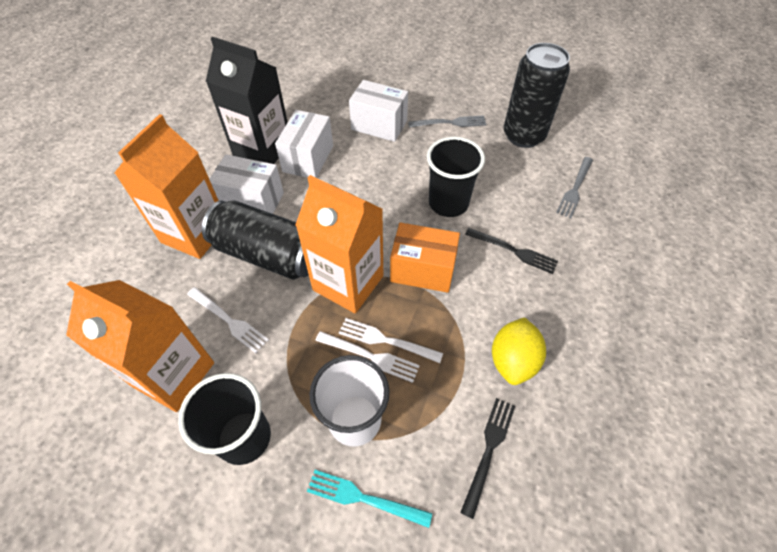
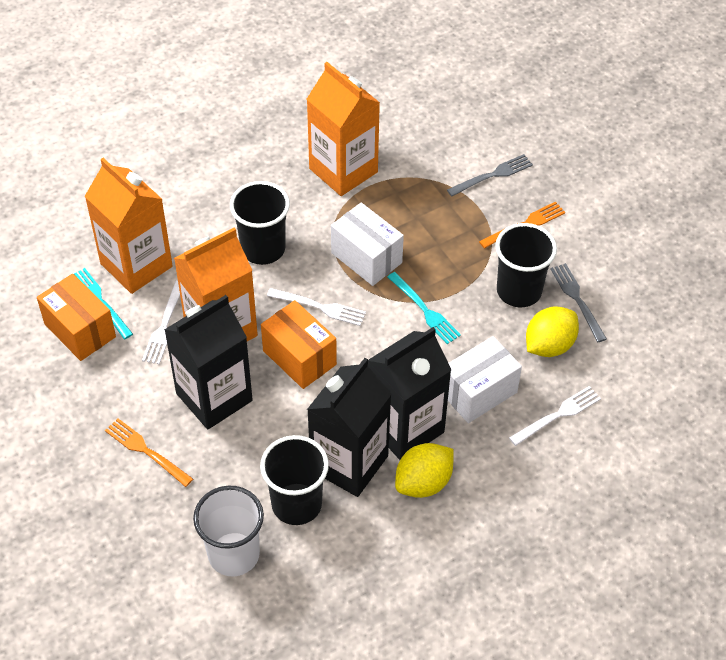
black can: [202,201,309,280] [504,43,570,148] = 2 -> none = 0
black carton: [206,37,288,164] = 1 -> [164,295,253,430] [307,358,391,497] [368,327,451,460] = 3
black cup: [178,373,271,465] [427,137,485,217] = 2 -> [230,181,290,265] [260,435,329,525] [495,223,557,307] = 3
black fork: [460,398,515,519] [465,228,558,274] = 2 -> none = 0
orange box: [390,222,460,293] = 1 -> [37,274,116,361] [261,300,337,389] = 2
orange fork: none = 0 -> [105,418,193,487] [479,202,565,248] = 2
turquoise fork: [307,470,432,528] = 1 -> [74,268,133,339] [388,272,461,344] = 2
white box: [209,154,284,214] [275,110,333,178] [349,80,408,142] = 3 -> [331,203,404,286] [448,336,522,423] = 2
yellow lemon: [492,317,546,385] = 1 -> [395,443,454,498] [526,306,579,357] = 2

